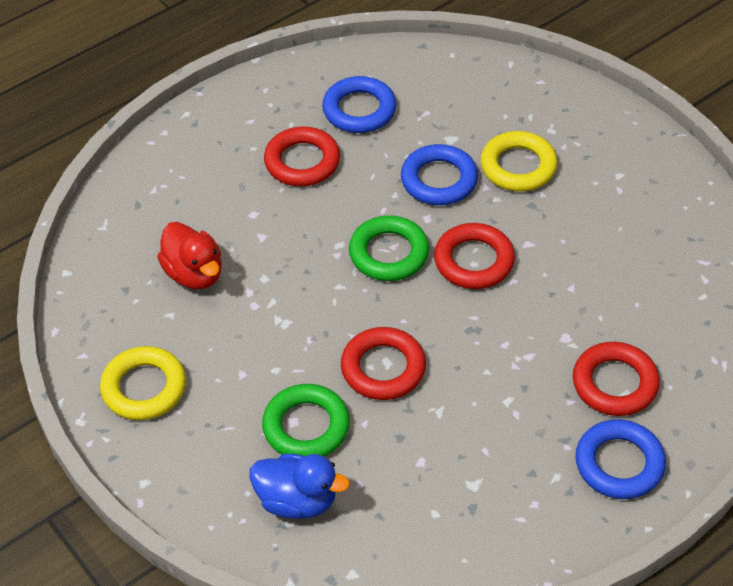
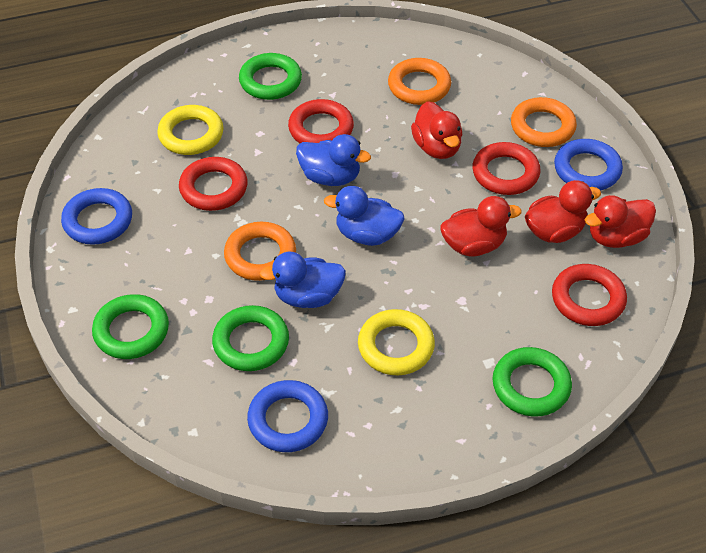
blue duck: [250,454,350,519] = 1 -> [260,252,346,308] [296,134,371,186] [324,186,405,246] = 3
green ring: [262,384,350,457] [349,215,429,281] = 2 -> [92,294,169,359] [212,305,289,371] [239,53,302,100] [493,347,572,417] = 4
orange ring: none = 0 -> [224,222,296,281] [388,58,451,105] [511,97,577,147] = 3
red duck: [157,222,222,289] = 1 -> [411,101,463,159] [440,196,522,257] [525,180,601,243] [585,195,656,248] = 4

